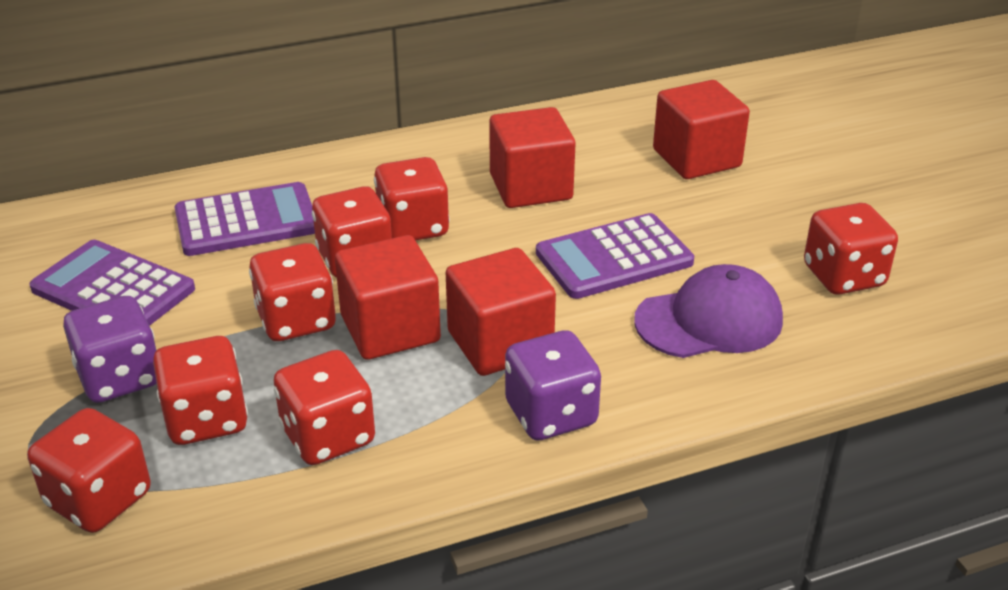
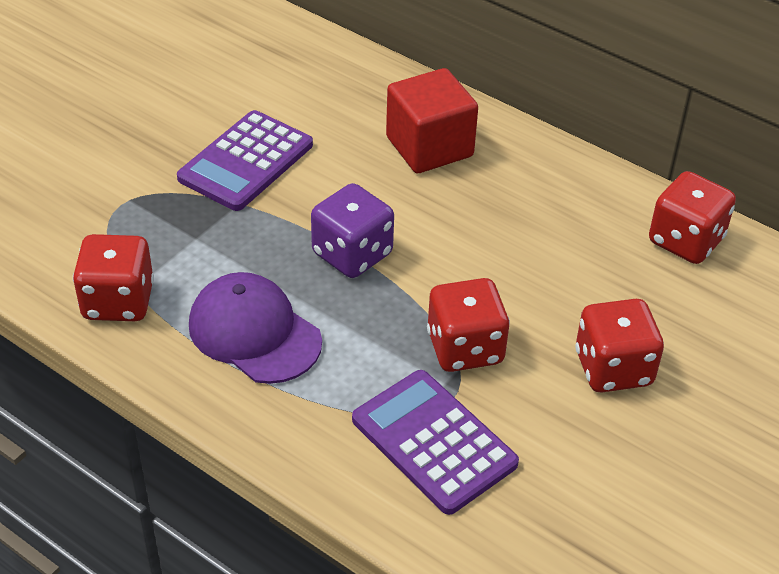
purple calculator: [29,240,195,326] [175,182,315,256] [536,213,694,299] = 3 -> [177,110,313,211] [352,370,519,515] = 2
purple dice: [63,296,157,403] [505,330,601,440] = 2 -> [311,183,394,278] = 1
red cube: [335,235,441,360] [446,248,556,376] [489,107,575,208] [653,80,750,179] = 4 -> [386,68,478,173] = 1
red dice: [28,408,151,533] [153,336,248,445] [249,243,336,341] [273,350,375,465] [312,186,392,278] [374,157,450,241] [804,203,898,295] = 7 -> [73,234,154,321] [427,278,510,372] [576,299,664,392] [649,171,736,264] = 4

